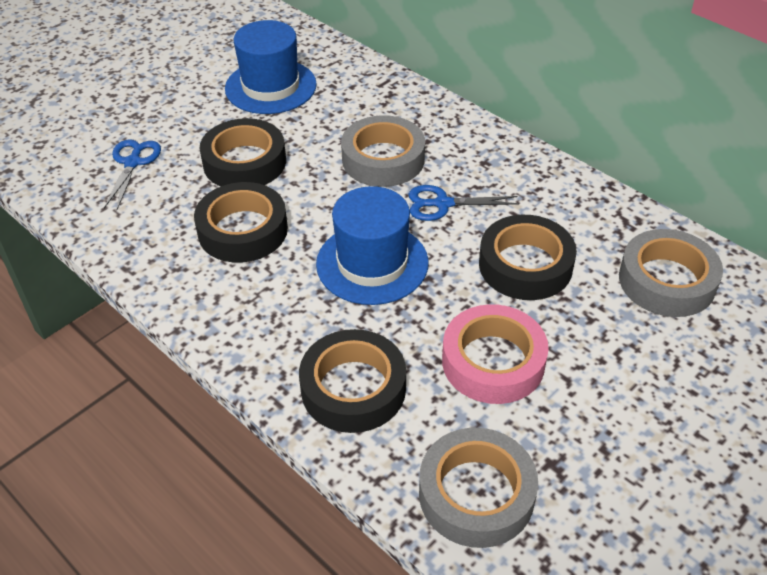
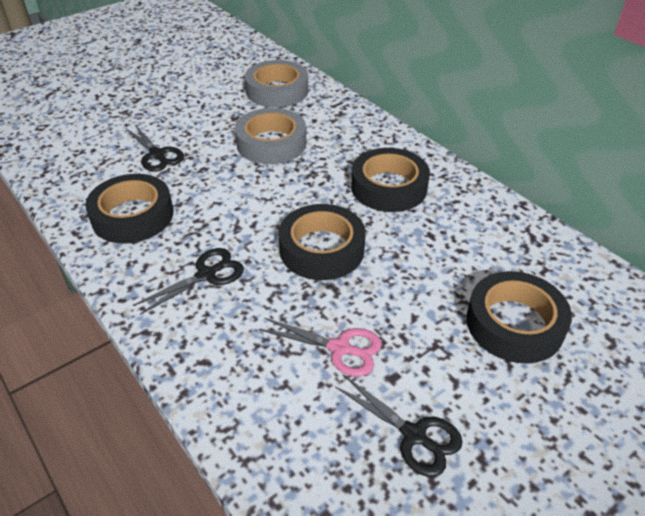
black scissors: none = 0 -> [126,125,184,172] [133,248,244,315] [335,376,463,477] = 3
blue hat: [225,20,317,114] [316,186,429,305] = 2 -> none = 0
blue scissors: [104,139,161,209] [408,185,519,221] = 2 -> none = 0
grey tape: [341,115,425,187] [419,427,538,548] [619,229,723,317] = 3 -> [235,108,306,164] [245,60,308,108] = 2
pink scissors: none = 0 -> [259,318,382,377] = 1
pink tape: [442,304,549,404] = 1 -> none = 0

